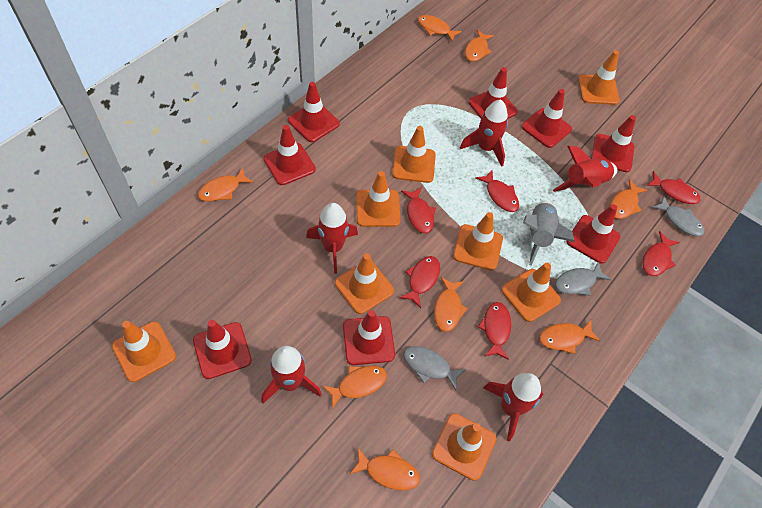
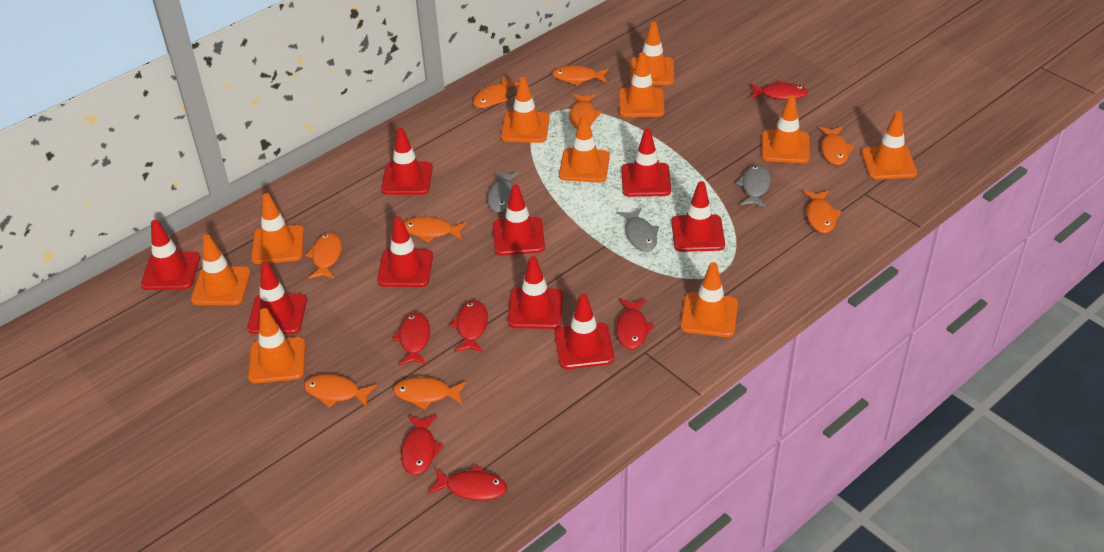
grey rocket: [523,201,575,266] = 1 -> none = 0
orange fish: [198,168,254,202] [322,366,387,409] [350,448,420,490] [418,15,462,42] [434,277,468,332] [465,30,494,62] [539,320,600,354] [610,179,648,219] = 8 -> [304,374,377,408] [305,232,342,279] [393,377,466,410] [404,216,467,243] [473,76,518,108] [552,65,608,86] [569,94,602,128] [804,191,841,233] [819,127,854,165] = 9
orange traffic cone: [112,321,176,382] [335,253,394,314] [356,171,400,227] [392,126,436,183] [432,413,496,481] [453,212,503,270] [501,263,561,322] [578,50,620,105] = 8 -> [191,234,251,305] [248,308,306,383] [251,193,304,264] [501,77,550,143] [559,114,610,183] [619,52,665,117] [630,22,674,85] [680,262,738,337] [762,95,810,163] [861,111,917,180] = 10
red rocket: [261,346,322,404] [306,203,358,274] [460,99,508,167] [483,373,543,441] [553,146,617,192] = 5 -> none = 0
red traffic cone: [193,320,252,379] [264,125,316,185] [288,82,340,142] [343,310,395,365] [468,67,518,119] [522,89,572,148] [566,204,621,264] [591,115,636,172] = 8 -> [141,220,200,290] [247,262,307,334] [377,216,433,287] [381,127,433,195] [493,185,545,256] [508,256,563,329] [554,293,614,369] [622,129,671,197] [671,181,725,252] = 9

